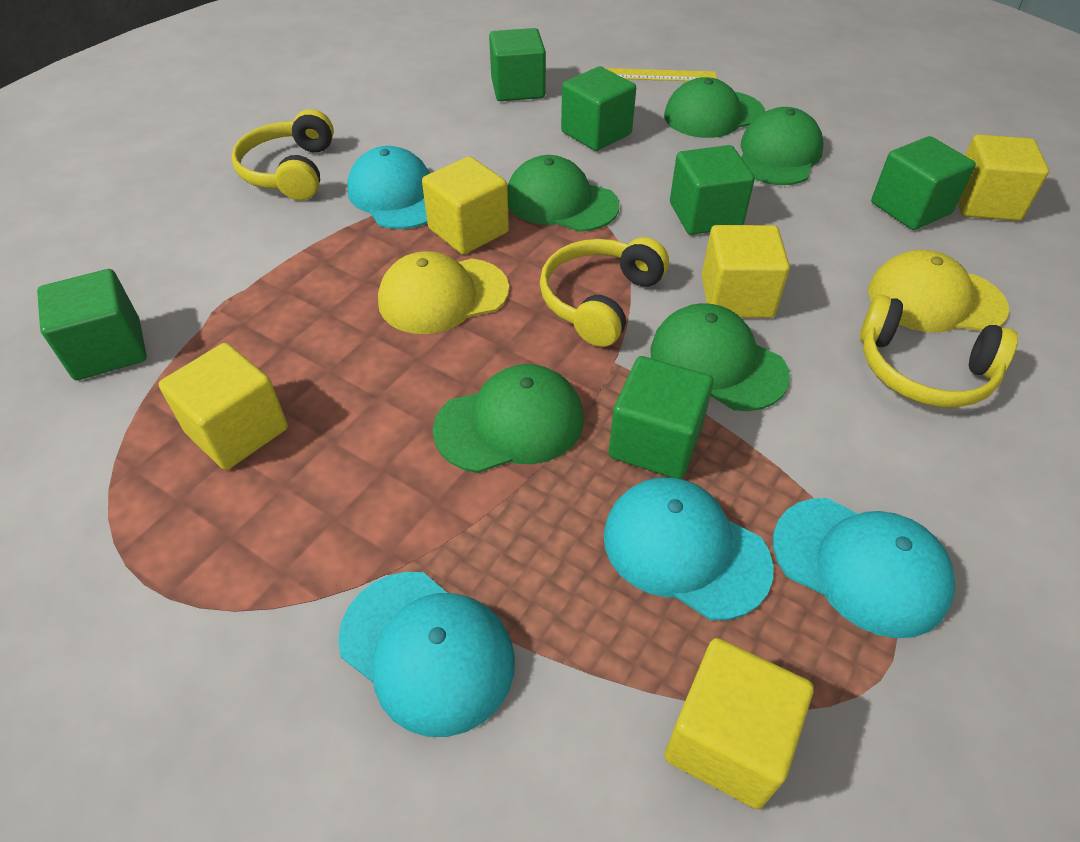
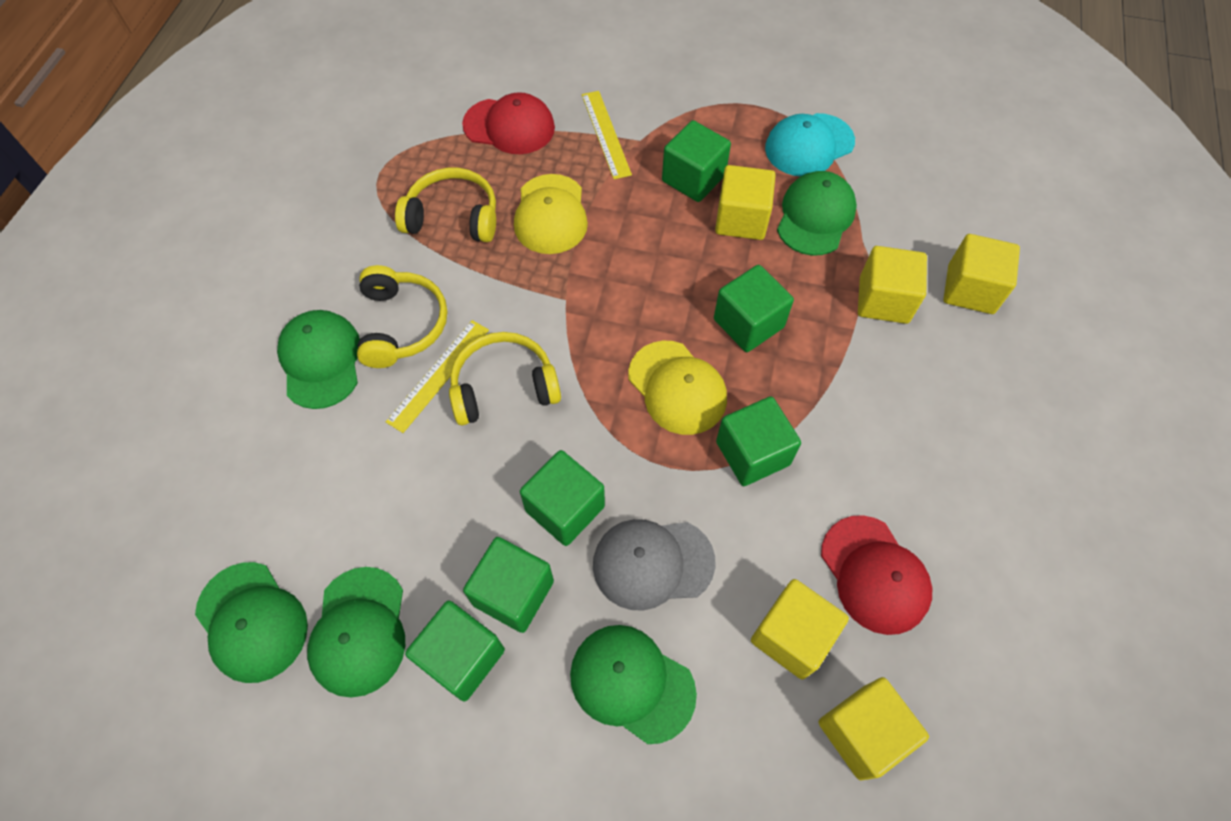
grey cap: none = 0 -> [593,519,715,611] = 1
red cap: none = 0 -> [462,92,555,154] [821,515,932,635] = 2
turquoise cap: [338,572,515,737] [347,146,430,229] [604,477,774,620] [773,498,955,638] = 4 -> [765,113,855,176] = 1
yellow ruler: [605,68,717,81] = 1 -> [386,320,489,433] [582,91,632,179] = 2

